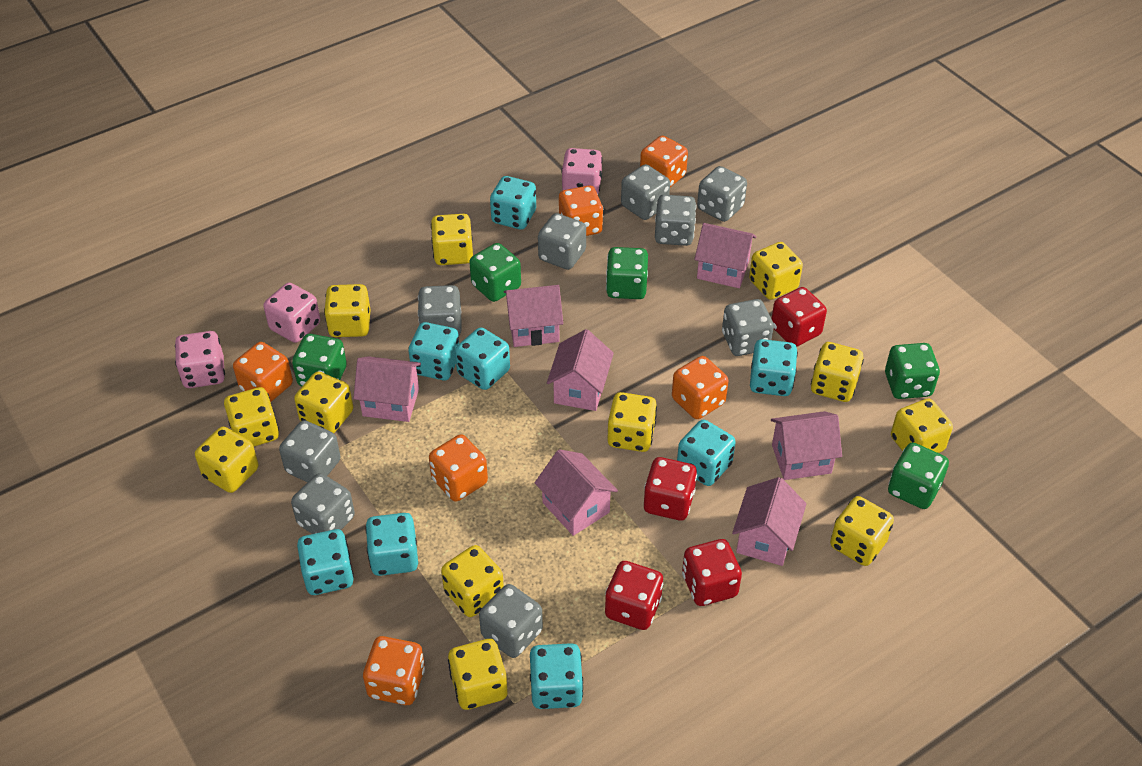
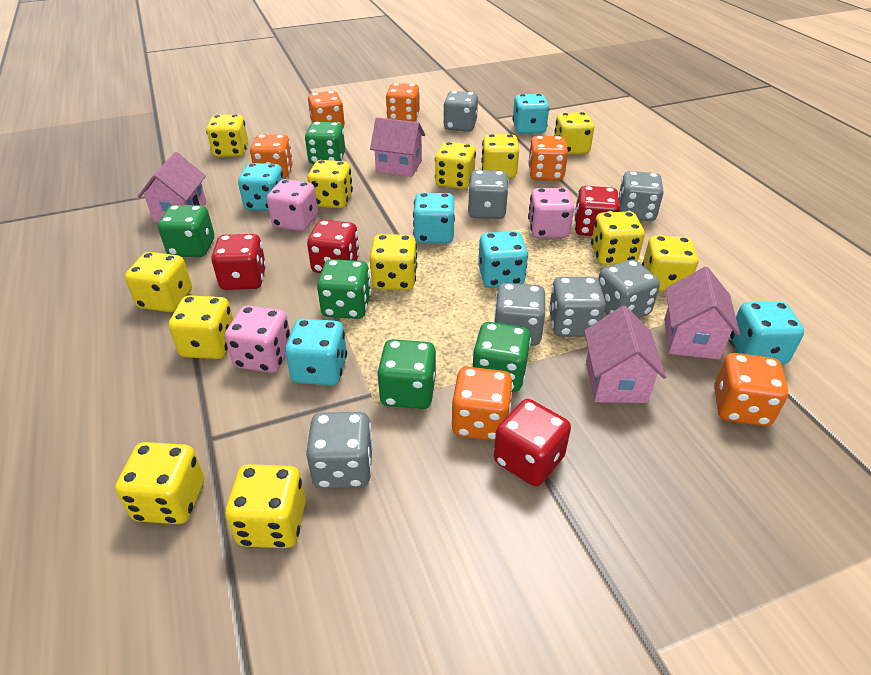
grey dice: [279,420,340,482] [291,473,355,534] [418,285,462,336] [479,584,543,658] [538,213,586,270] [621,164,670,220] [655,195,696,246] [697,166,747,222] [722,299,774,356] = 9 -> [306,412,373,488] [443,91,478,132] [468,170,509,219] [494,283,545,346] [549,277,606,337] [598,260,660,318] [619,171,664,221] = 7
pink house: [353,356,421,422] [504,285,563,347] [535,449,618,536] [547,329,614,411] [694,223,756,288] [732,477,806,566] [771,411,842,480] = 7 -> [138,152,207,222] [370,117,425,177] [584,306,666,403] [664,267,740,360] = 4
turquoise dice: [297,529,354,595] [365,513,418,576] [408,322,459,380] [455,327,510,390] [490,176,536,230] [530,643,583,709] [677,420,736,486] [750,339,798,396] = 8 -> [238,163,284,211] [285,319,347,385] [413,193,455,243] [478,231,528,288] [512,94,549,134] [730,302,804,364] = 6

